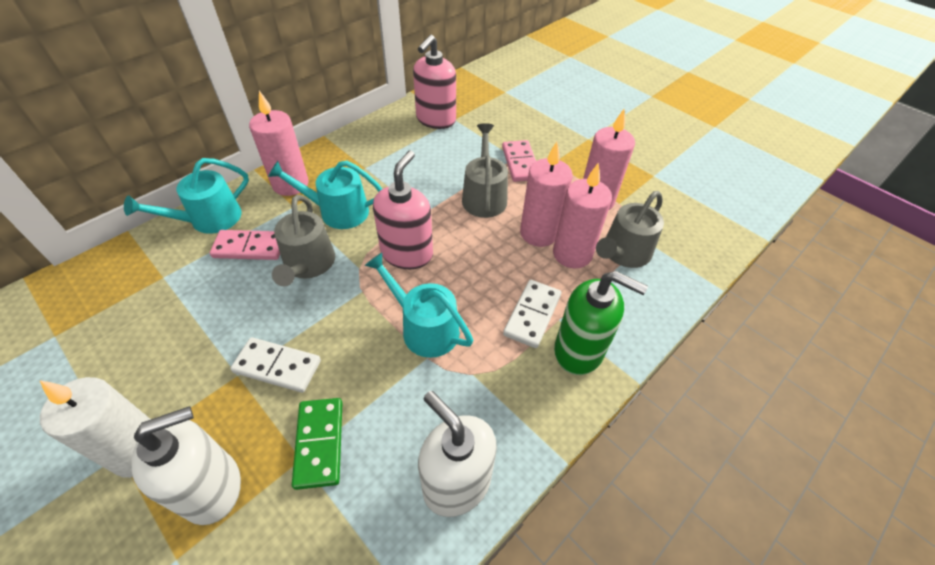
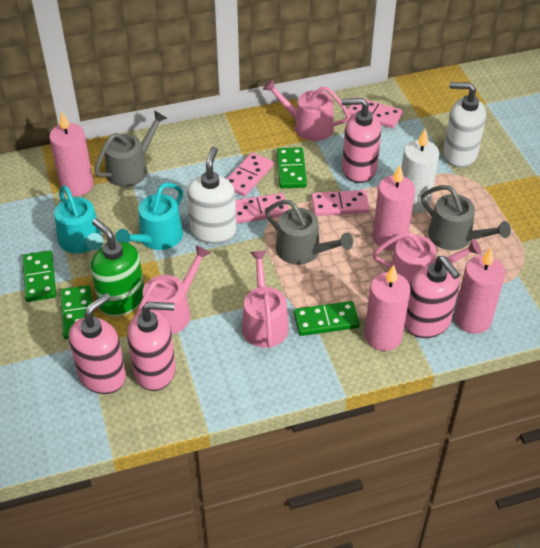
green domino: [292,398,342,490] = 1 -> [22,251,56,302] [60,285,93,339] [277,147,307,188] [294,301,360,336] = 4
pink domino: [210,230,280,260] [502,140,536,182] = 2 -> [227,153,273,197] [235,193,289,224] [311,190,370,216] [348,97,403,129] = 4
pink soap dispenser: [373,150,433,269] [413,35,456,129] = 2 -> [69,293,126,394] [127,302,176,391] [342,98,381,183] [405,256,460,338] = 4
pink watering can: none = 0 -> [136,245,210,334] [242,251,289,348] [263,79,350,141] [373,232,481,285] = 4
turquoise watering can: [124,158,249,234] [268,161,382,229] [365,253,473,358] = 3 -> [54,185,103,253] [115,182,183,250] = 2
white domino: [230,337,321,393] [503,280,561,348] = 2 -> none = 0

